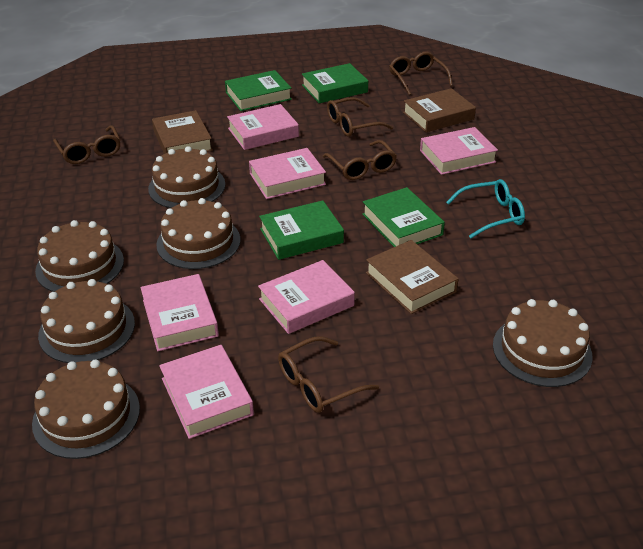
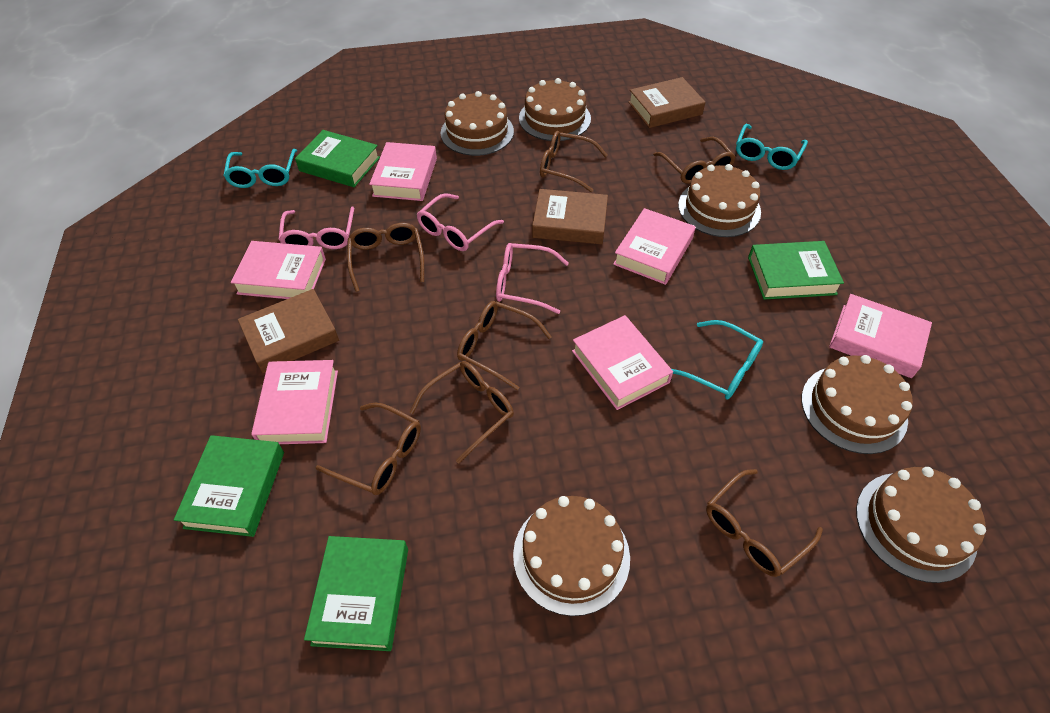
brown glasses: [53,125,120,164] [278,336,379,413] [323,140,397,180] [327,97,393,137] [389,52,453,95] = 5 -> [316,403,421,495] [347,223,424,292] [410,361,514,463] [457,301,552,390] [540,131,607,192] [653,137,736,184] [706,469,823,577] = 7
pink glasses: none = 0 -> [278,207,354,249] [417,193,504,251] [496,243,569,314] = 3
turquoise glasses: [446,179,525,238] = 1 -> [223,149,297,188] [672,320,763,400] [736,124,808,170] = 3

